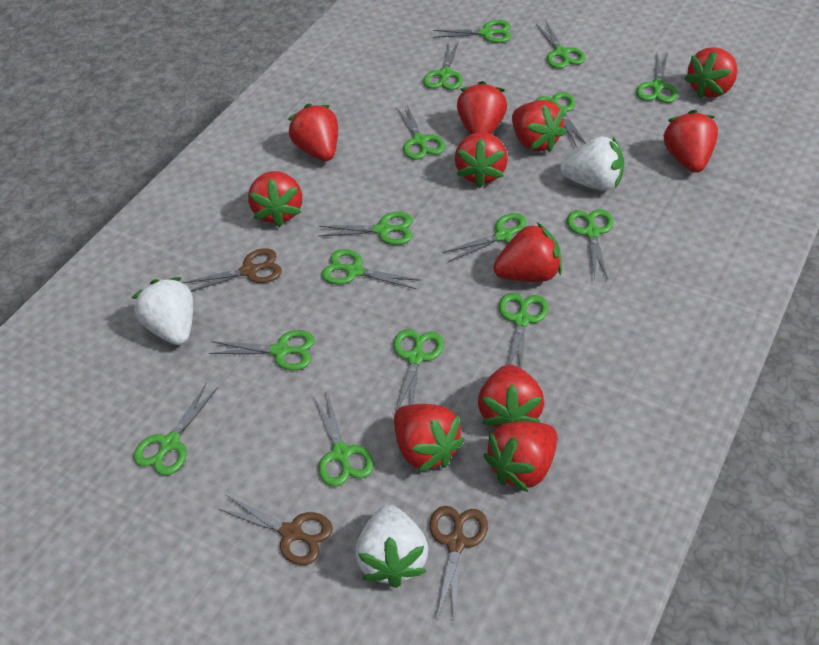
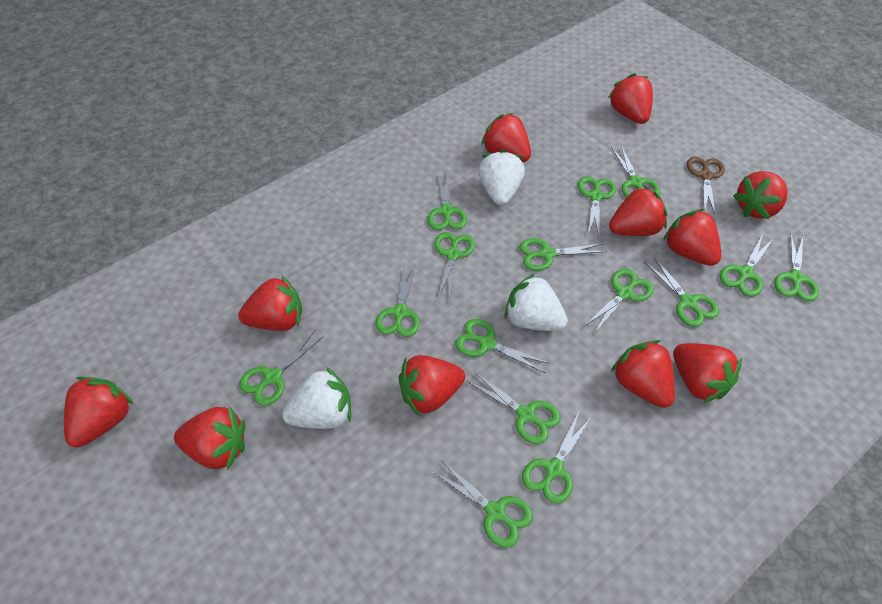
brown scissors: [183,248,282,292] [217,495,333,565] [430,506,488,621] = 3 -> [687,157,725,214] = 1

